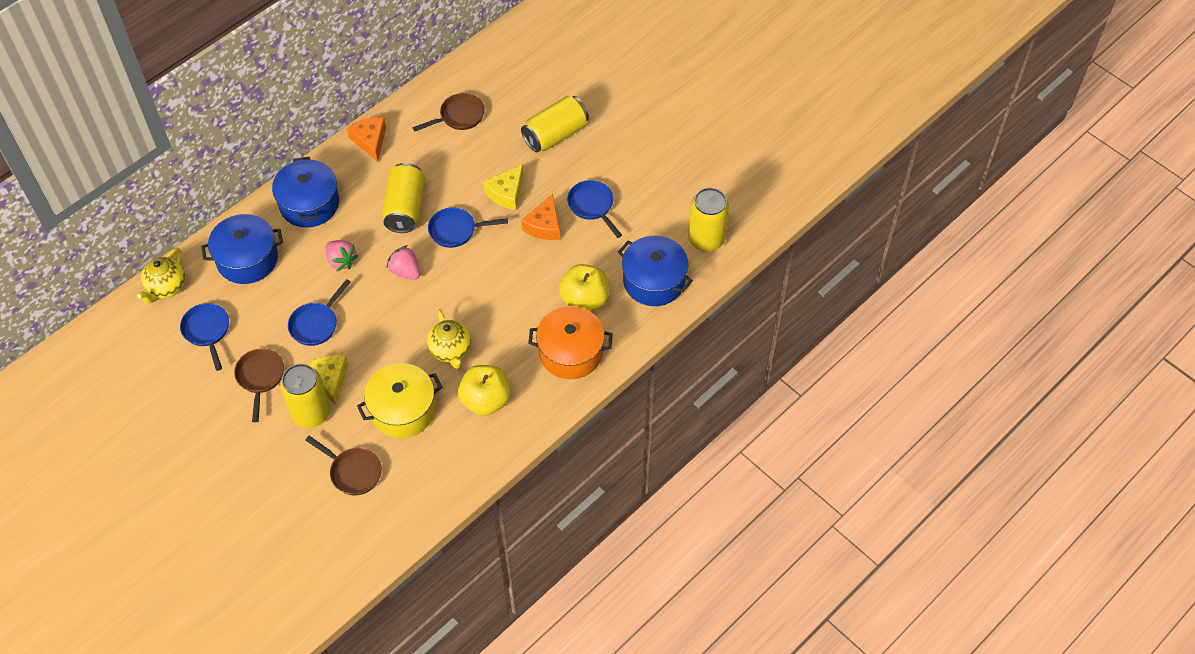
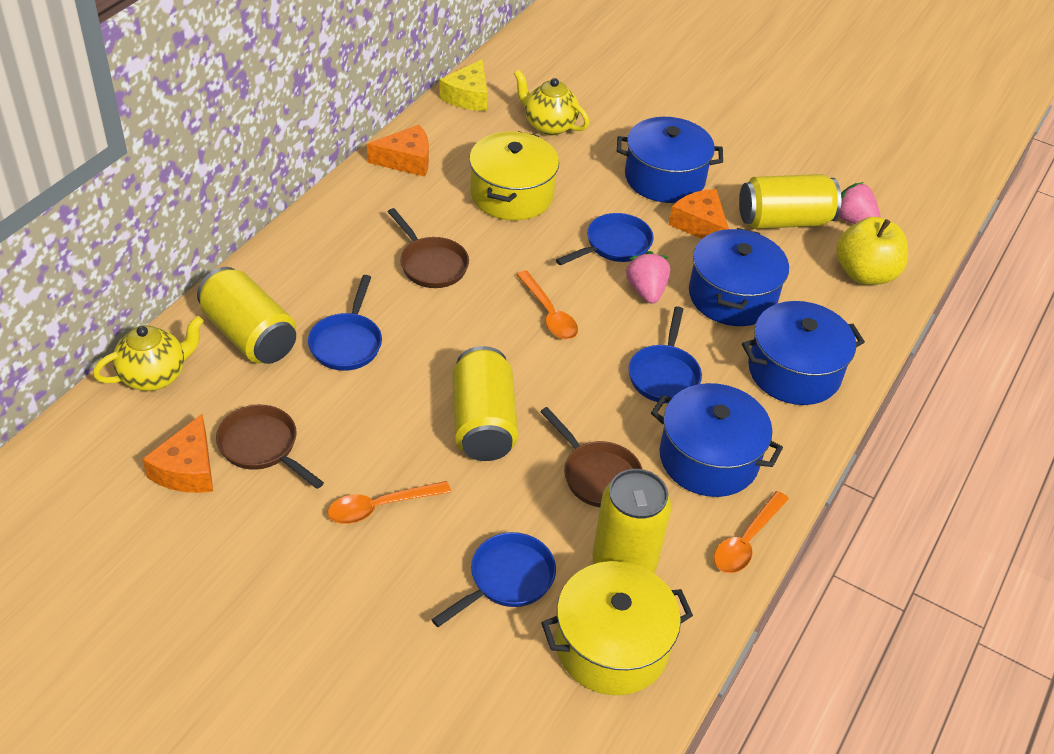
blue pot: [201,214,283,284] [272,157,339,228] [618,236,693,306] = 3 -> [617,117,723,203] [651,383,783,497] [689,228,789,326] [742,301,865,405] = 4
orange cheese: [347,117,386,162] [521,194,560,240] = 2 -> [142,414,213,493] [367,125,429,177] [669,189,729,239] = 3
orange pot: [528,306,613,379] = 1 -> none = 0
orange spoon: none = 0 -> [328,481,451,524] [516,270,578,340] [714,491,789,573] = 3
yellow apple: [458,365,511,416] [559,264,609,311] = 2 -> [836,217,908,285] = 1
yellow cheese: [307,355,348,406] [483,164,524,210] = 2 -> [439,59,488,111] = 1
yellow pot: [357,363,442,438] = 1 -> [469,131,559,220] [541,561,693,695] = 2

